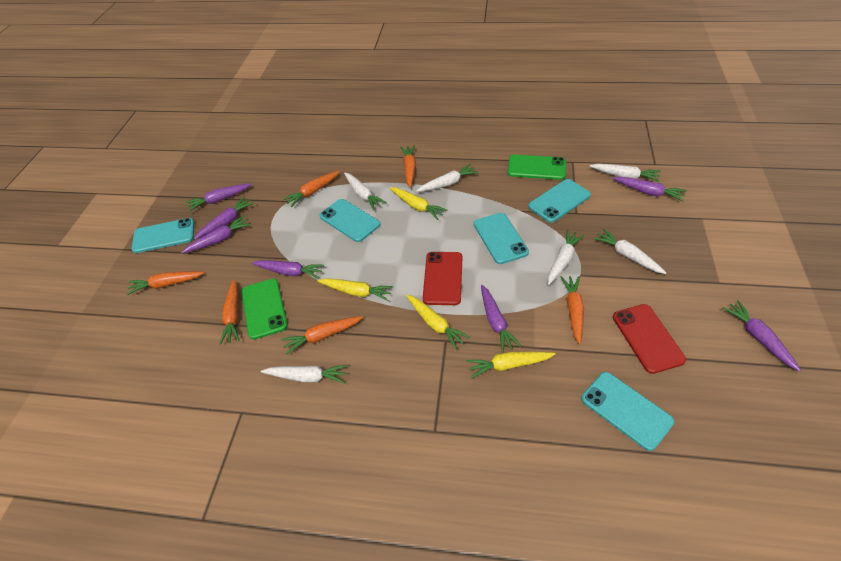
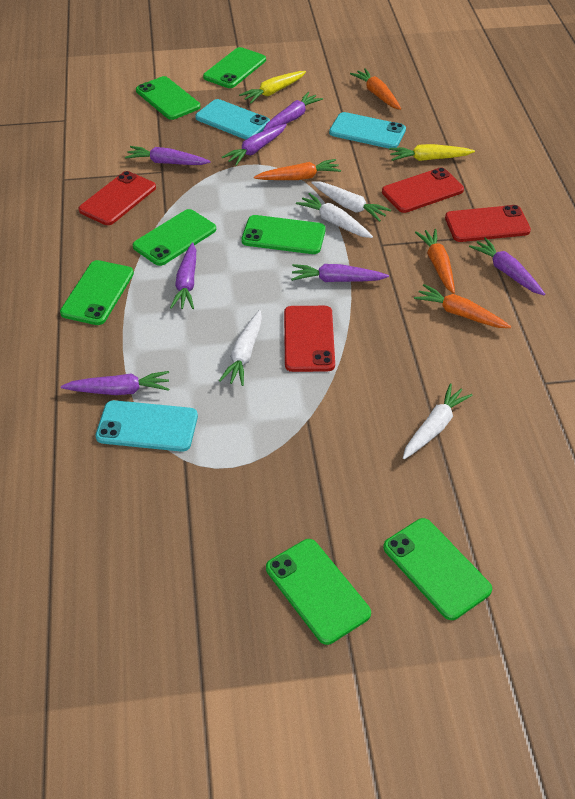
green phone: [241,279,288,340] [507,154,566,180] = 2 -> [60,260,134,325] [133,209,216,266] [136,76,200,120] [203,47,266,88] [241,215,326,254] [266,539,371,645] [383,518,492,620] = 7
orange carrot: [127,271,204,295] [220,280,240,345] [281,316,363,355] [282,171,340,207] [400,145,416,188] [560,276,584,344] = 6 -> [254,159,341,180] [350,68,401,110] [414,284,511,328] [415,229,455,294] = 4
red phone: [423,252,462,305] [613,304,686,374] = 2 -> [78,171,156,225] [284,306,335,372] [382,167,464,213] [445,205,531,242] = 4
turquoise phone: [131,218,194,253] [319,199,380,242] [474,213,529,264] [528,179,591,223] [581,372,674,451] = 5 -> [96,400,198,452] [195,99,270,140] [329,112,406,148] = 3
white carrot: [261,365,348,384] [344,172,387,210] [416,164,478,192] [548,230,584,285] [590,164,661,182] [593,229,666,274] = 6 -> [219,310,262,386] [296,193,373,238] [311,181,391,222] [403,383,473,459] = 4
yellow carrot: [318,278,393,301] [390,187,448,220] [406,295,470,349] [466,352,555,379] = 4 -> [239,71,306,103] [389,144,475,161] = 2

